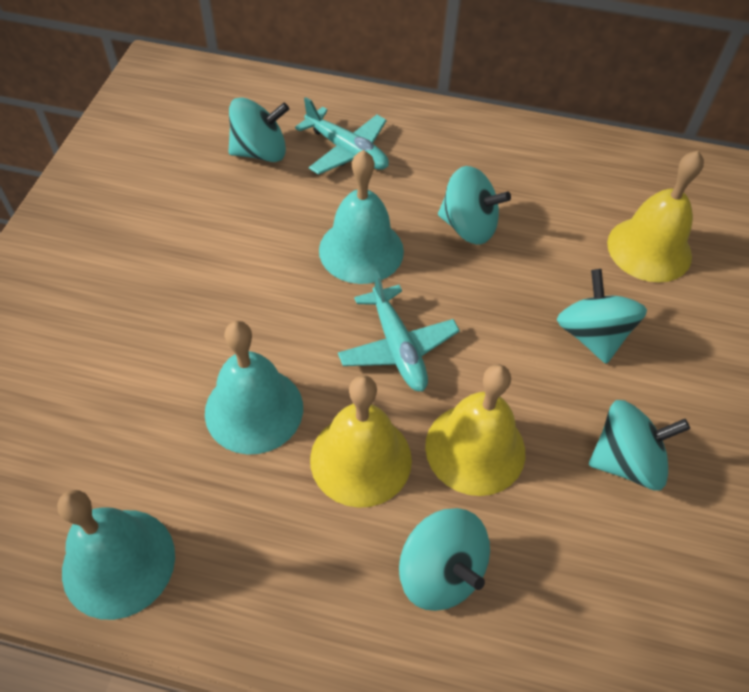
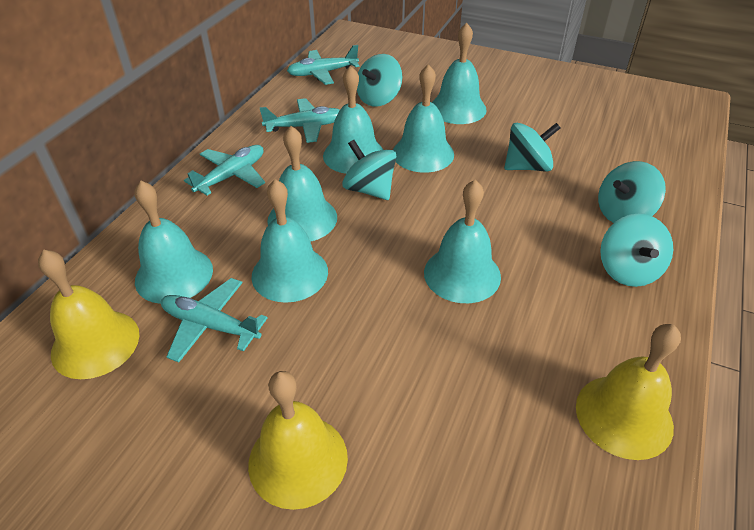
turquoise bell: [57,490,175,620] [205,321,303,455] [319,150,404,284] = 3 -> [134,181,213,304] [251,179,328,303] [267,126,337,242] [323,66,383,174] [393,64,454,173] [424,180,501,303] [432,23,487,124] = 7
turquoise plane: [295,97,389,175] [338,271,460,392] = 2 -> [161,278,268,363] [184,145,265,196] [259,98,340,143] [287,45,360,85] = 4

